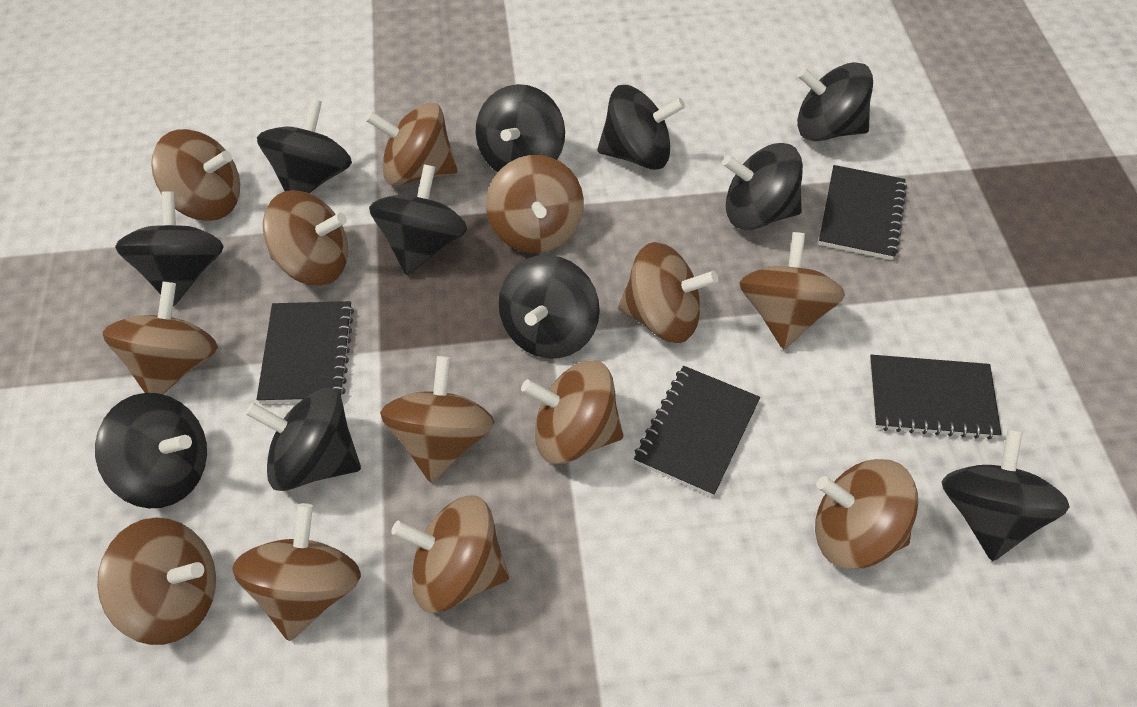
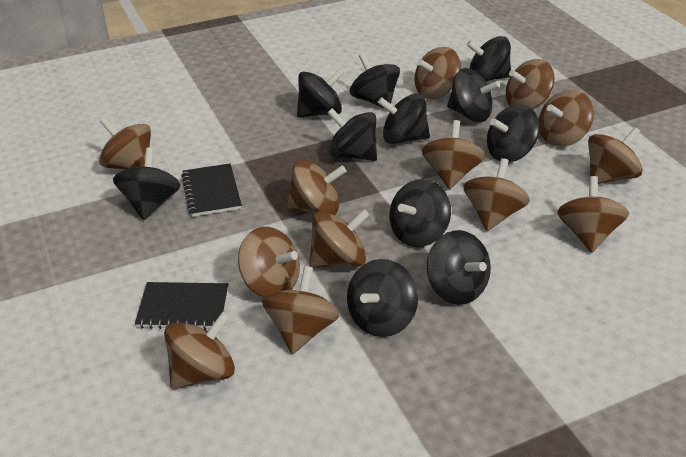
black notebook: [256,301,354,403] [634,366,760,497] [819,165,907,260] [869,355,1002,440] = 4 -> [135,282,228,330] [181,163,242,217] = 2

